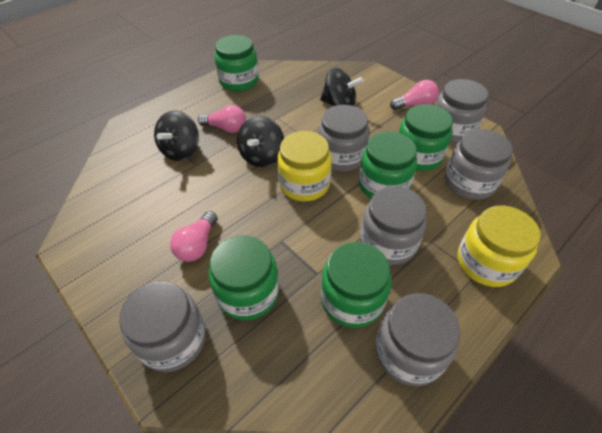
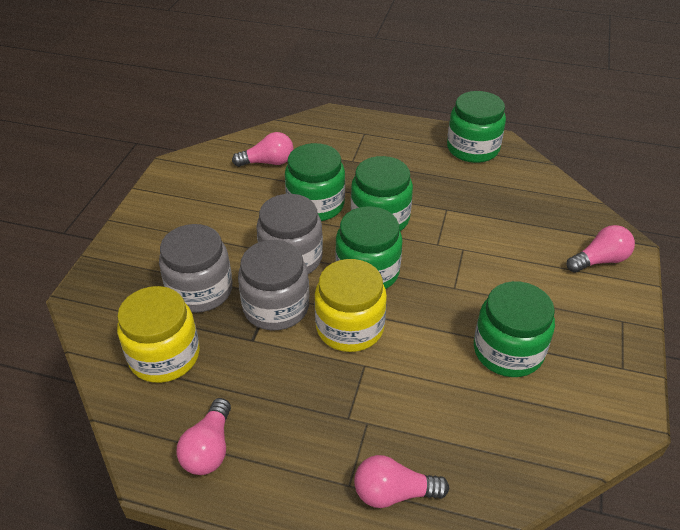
black spinning top: [154,110,199,161] [237,116,284,167] [320,68,364,106] = 3 -> none = 0
grey jar: [119,281,206,372] [318,105,370,171] [360,186,427,265] [375,293,460,386] [435,79,489,143] [445,129,513,200] = 6 -> [159,224,232,313] [238,240,309,330] [256,194,323,274] = 3
pink light bulb: [170,211,217,262] [198,105,246,133] [390,80,439,110] = 3 -> [176,398,231,475] [232,132,293,167] [354,455,449,508] [567,225,635,273] = 4

